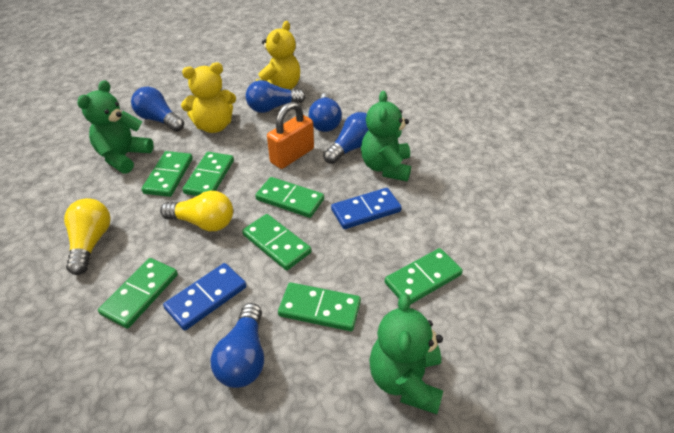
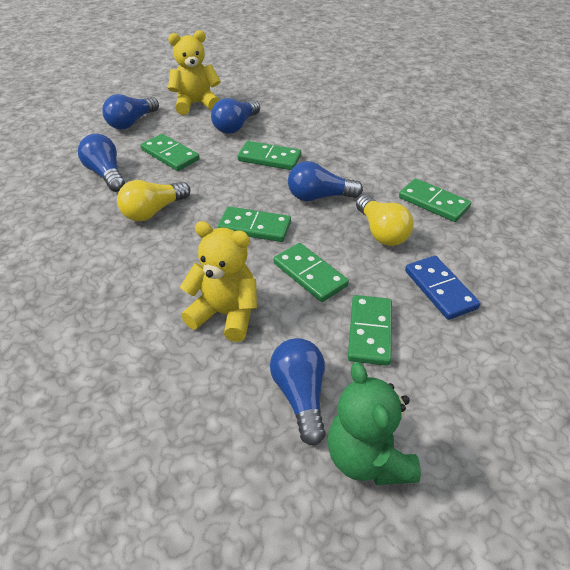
blue domino: [163,263,247,330] [331,188,402,229] = 2 -> [405,256,480,320] = 1
green domino: [98,258,178,329] [141,151,193,197] [182,152,234,196] [242,214,311,270] [255,177,324,218] [278,282,361,331] [385,248,463,305] = 7 -> [141,134,199,171] [218,207,291,242] [237,141,301,170] [274,243,349,302] [348,295,392,366] [399,178,471,222] = 6
green teddy bear: [77,80,154,174] [361,91,411,181] [369,293,443,414] = 3 -> [328,362,421,485] = 1
orange padlock: [267,102,314,169] = 1 -> none = 0

